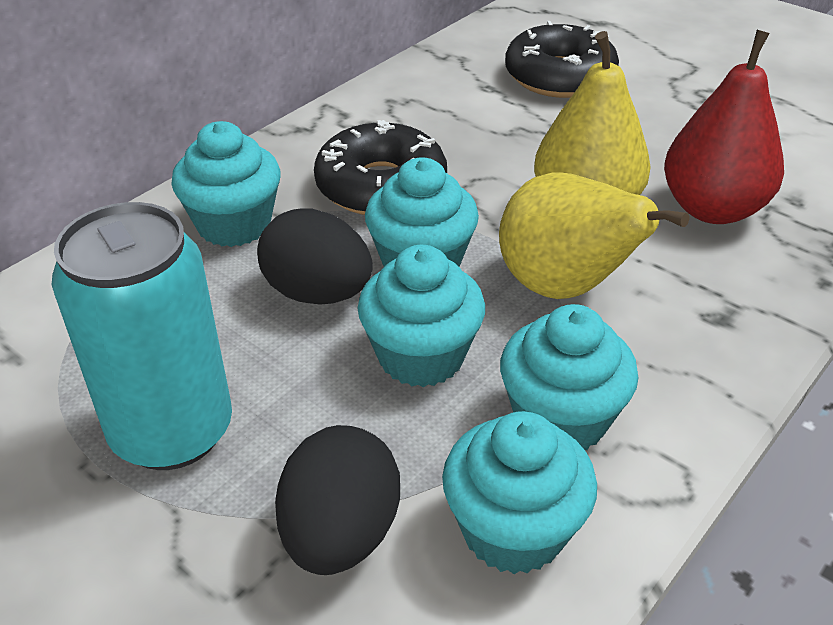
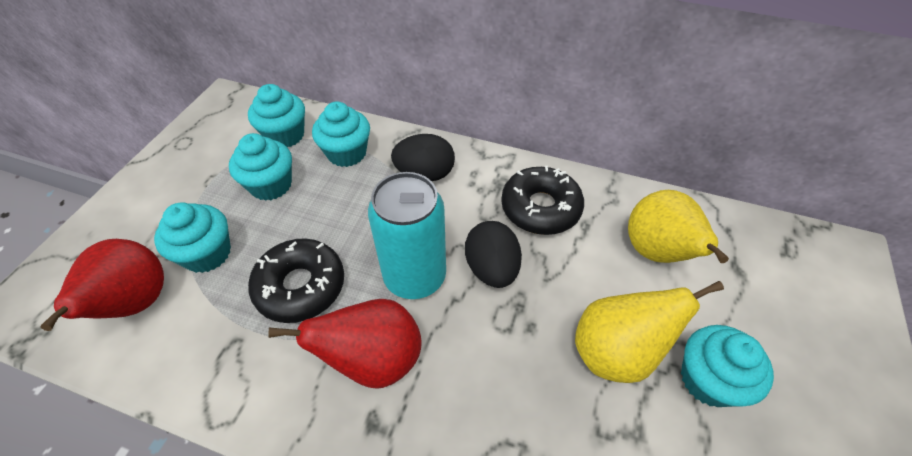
red pear: [664,30,784,224] = 1 -> [40,239,164,331] [268,299,422,389] = 2

